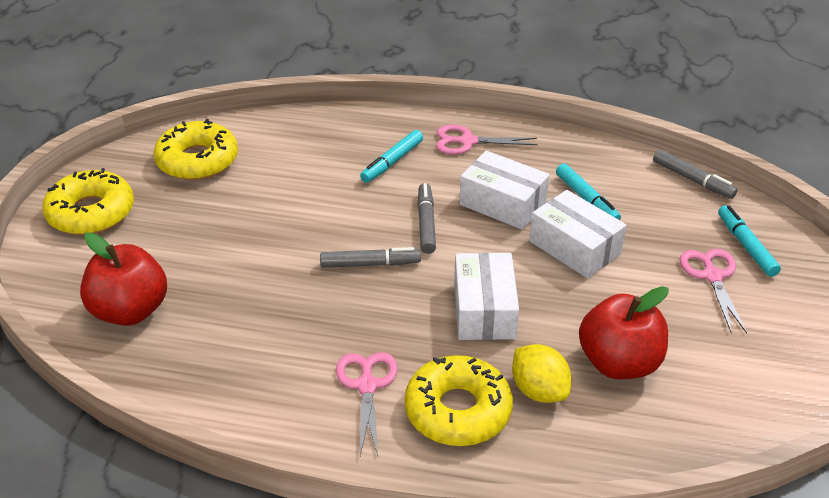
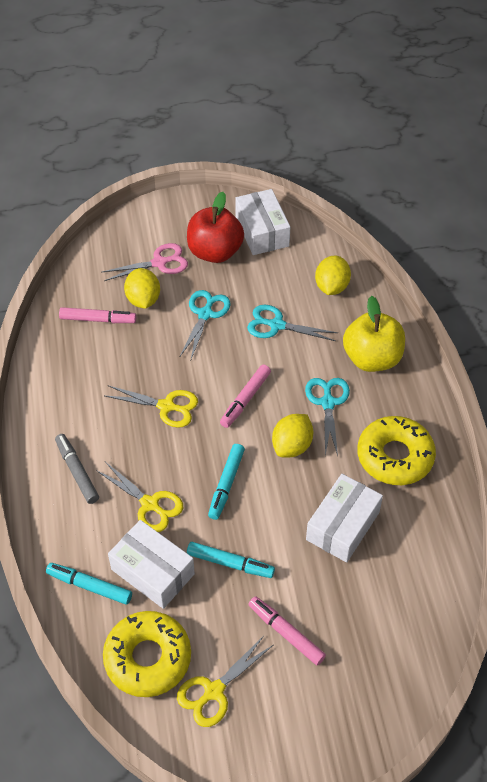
grey marker: [320,247,421,268] [418,183,436,254] [653,149,738,199] = 3 -> [55,434,99,504] = 1
pink marker: none = 0 -> [59,307,136,323] [220,365,271,428] [248,596,326,665] = 3
pink scissors: [336,352,398,456] [436,125,538,155] [679,248,747,333] = 3 -> [102,243,188,281] = 1
red apple: [80,232,167,326] [579,286,669,379] = 2 -> [187,192,244,263] = 1
turquoise scissors: none = 0 -> [179,290,231,359] [247,305,338,341] [305,378,350,456] = 3
yellow apple: none = 0 -> [343,296,405,372] = 1
yellow donut: [42,168,134,235] [154,119,238,180] [405,355,513,446] = 3 -> [103,611,191,697] [357,416,436,485] = 2
yellow lemon: [512,344,571,403] = 1 -> [124,268,160,309] [272,414,313,458] [315,255,351,295] = 3
yellow scissors: none = 0 -> [96,462,183,532] [105,386,198,428] [177,636,273,727] = 3

